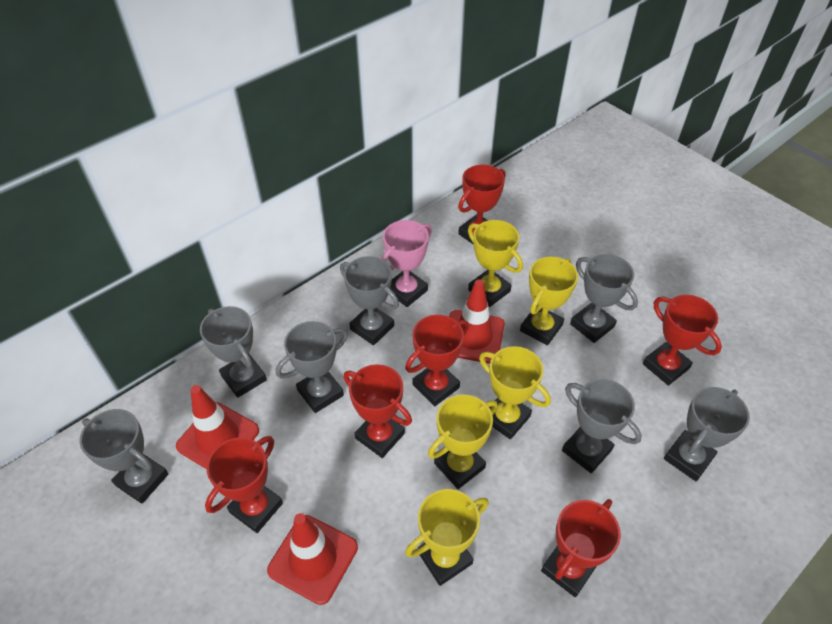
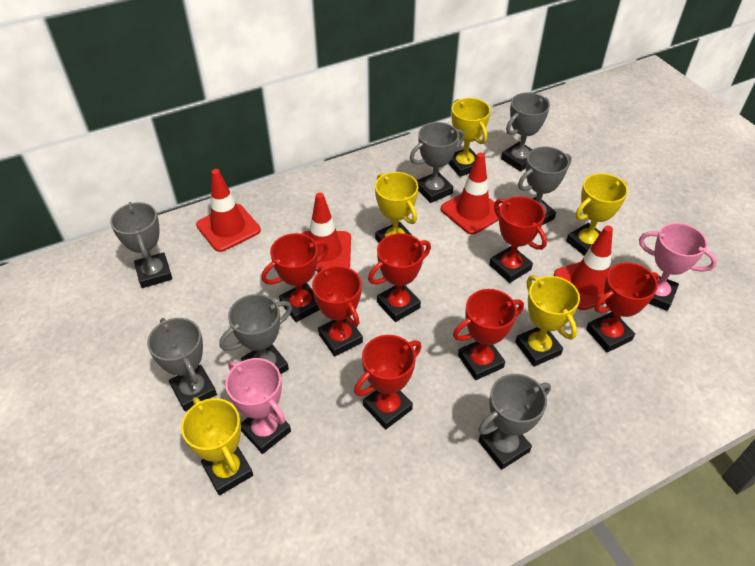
pink trophy: [381,220,432,307] = 1 -> [225,358,291,454] [639,223,717,311] = 2
red traffic cone: [176,385,259,469] [267,513,358,605] [449,280,505,364] = 3 -> [196,169,261,252] [301,193,351,271] [441,153,500,235] [554,226,613,310] = 4
red trophy: [205,436,283,533] [344,364,412,458] [405,315,469,406] [458,165,506,244] [541,499,621,597] [643,295,722,386] = 6 -> [261,233,329,322] [312,266,363,357] [354,335,422,429] [368,233,431,322] [453,289,524,380] [489,196,547,283] [586,262,659,352] = 7

